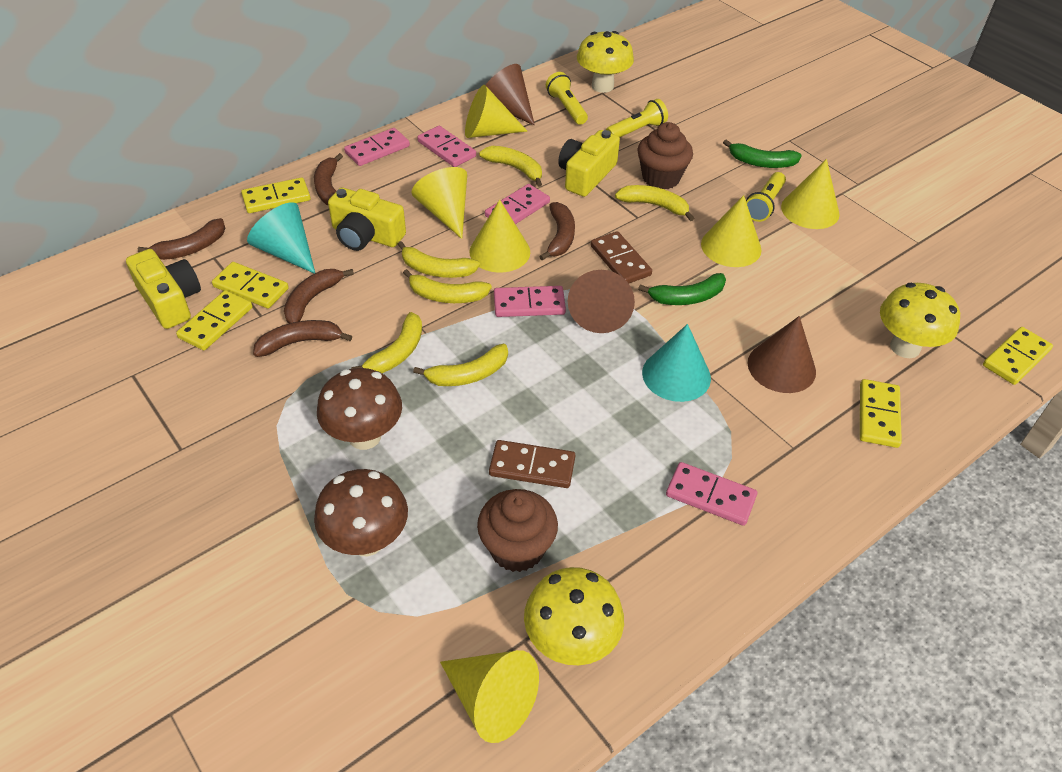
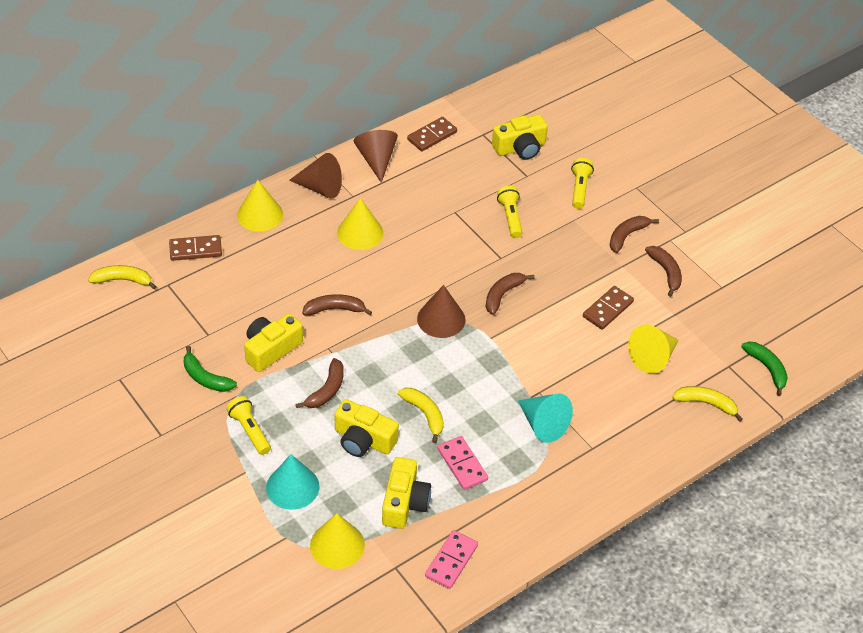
brown cupcake: [477,489,558,572] [637,122,693,189] = 2 -> none = 0
brown domino: [489,440,575,488] [591,231,652,283] = 2 -> [169,235,222,261] [407,117,457,151] [583,286,634,330] = 3
brown mushroom: [314,469,408,556] [317,368,402,450] = 2 -> none = 0
pink domino: [344,128,410,166] [417,126,476,167] [485,184,550,224] [494,286,566,317] [666,462,757,526] = 5 -> [425,530,478,589] [438,436,488,490] = 2
yellow banana: [351,312,422,373] [397,241,480,278] [403,269,492,303] [413,344,508,386] [479,146,542,187] [615,185,694,221] = 6 -> [88,265,157,289] [398,388,444,443] [672,386,743,422] = 3
yellow camera: [126,249,201,329] [328,188,406,251] [558,130,620,197] = 3 -> [244,314,303,372] [334,399,399,457] [382,457,431,529] [492,114,548,160] = 4
yellow cone: [411,167,467,239] [440,650,539,743] [465,85,528,138] [469,200,530,273] [701,195,761,267] [781,159,840,229] = 6 -> [237,180,283,232] [310,513,365,569] [337,198,383,250] [628,324,678,373] = 4
yellow domino: [176,290,252,350] [212,262,289,309] [241,177,310,213] [860,379,902,448] [983,327,1053,385] = 5 -> none = 0
yellow mushroom: [524,567,624,665] [577,31,634,93] [880,283,960,358] = 3 -> none = 0

